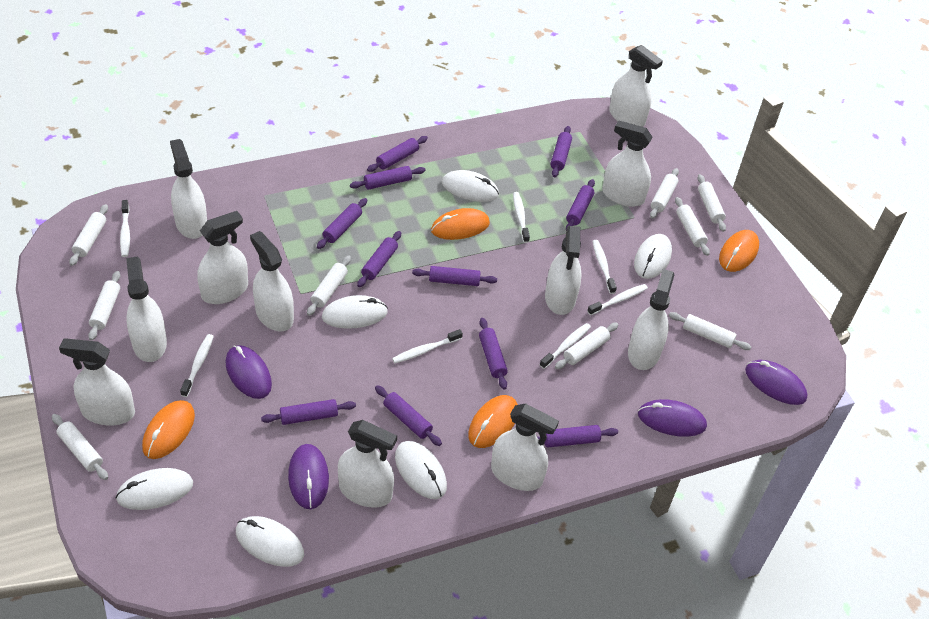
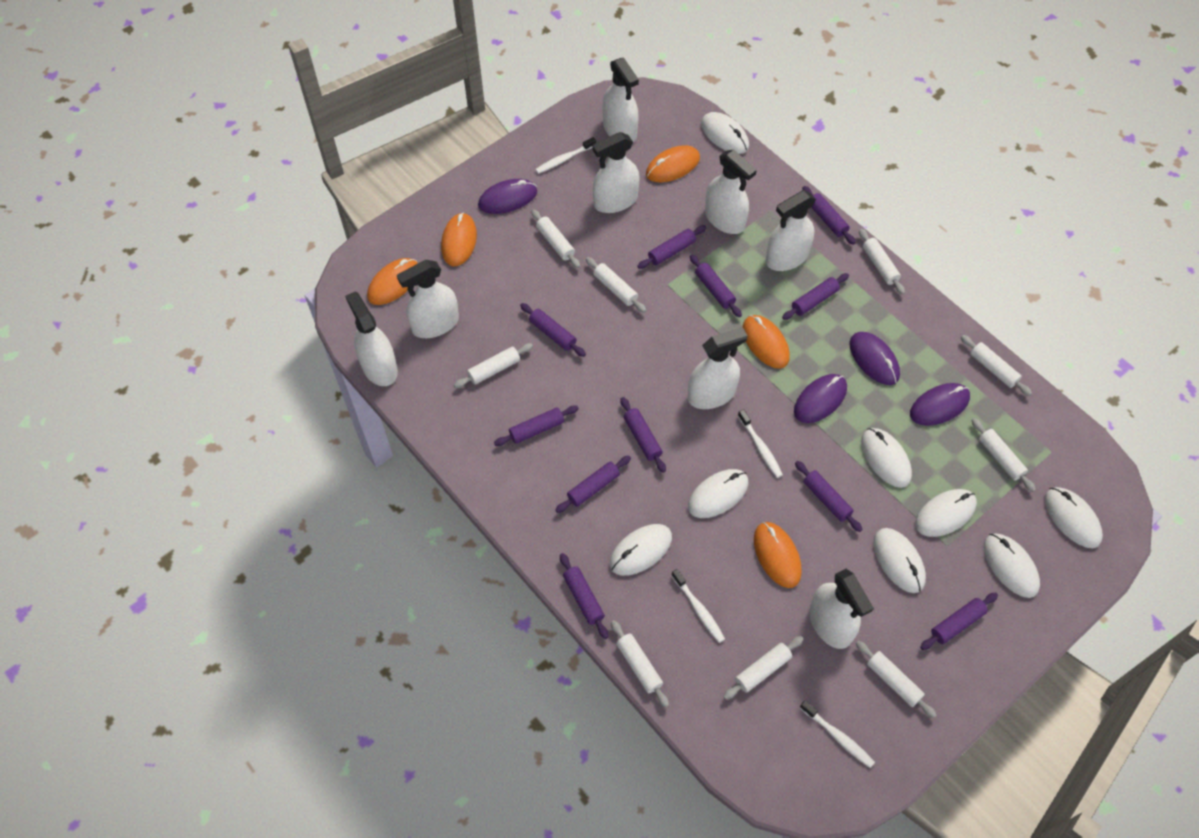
orange mouse: [142,400,195,459] [431,208,490,240] [468,395,518,448] [719,230,759,272] = 4 -> [367,258,418,305] [441,212,477,266] [646,145,700,183] [743,315,790,369] [754,522,802,588] = 5
white mouse: [115,468,193,510] [236,516,304,567] [322,295,388,329] [395,441,447,499] [442,170,499,202] [634,234,672,279] = 6 -> [610,524,672,576] [688,469,748,518] [701,112,749,154] [861,428,912,488] [874,528,926,593] [915,489,977,537] [984,533,1040,598] [1045,487,1103,548] = 8
white spray bottle: [59,339,135,426] [126,256,167,362] [170,139,207,239] [197,211,248,304] [250,231,294,331] [338,420,397,508] [491,404,559,491] [545,226,582,315] [602,120,653,207] [609,45,663,127] [628,269,674,370] = 11 -> [345,291,398,386] [397,260,459,338] [592,132,639,213] [603,57,639,142] [688,327,748,409] [705,150,757,234] [766,190,816,271] [809,569,874,649] = 8
white toothbrush: [120,200,130,257] [180,334,214,397] [392,329,463,363] [513,192,530,243] [540,323,591,369] [587,284,648,315] [592,240,617,294] = 7 -> [535,137,596,174] [671,569,725,643] [738,409,783,478] [800,700,875,768] = 4

